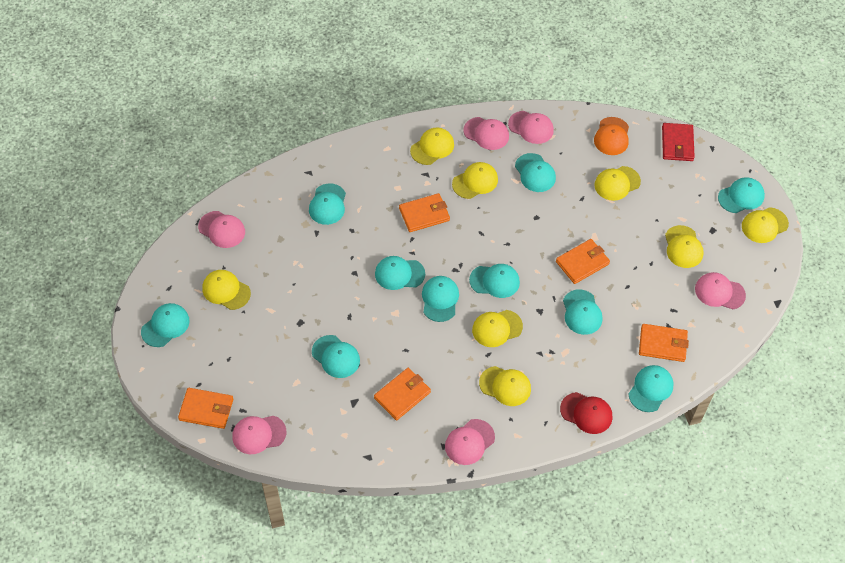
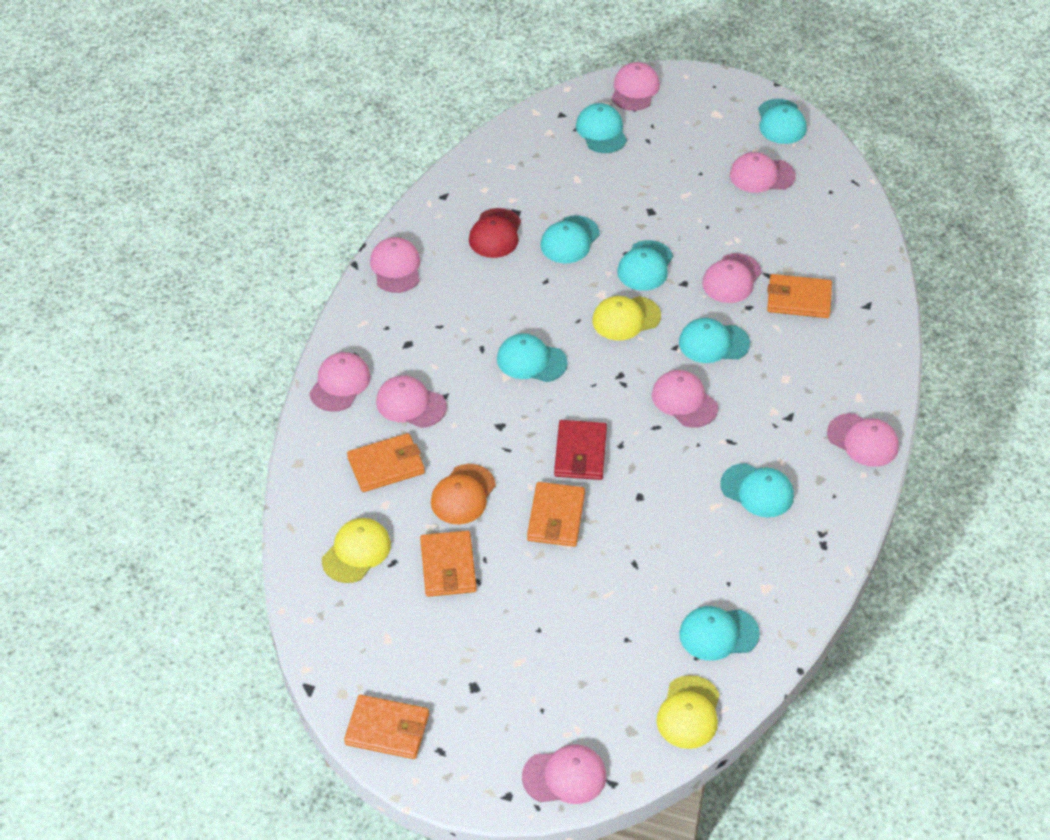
pink cap: [198,211,245,248] [232,416,286,454] [445,419,495,465] [463,117,509,150] [508,111,554,144] [695,272,746,309] = 6 -> [309,352,371,412] [370,237,420,293] [376,375,447,428] [522,744,606,804] [612,62,660,111] [652,370,718,428] [702,253,762,303] [730,152,796,193] [827,413,899,467] = 9
turquoise cap: [141,303,190,347] [309,183,346,225] [312,335,360,378] [375,256,425,290] [422,276,459,322] [469,264,520,298] [515,153,556,192] [563,289,602,335] [629,365,674,412] [718,177,765,213] = 10 -> [497,333,568,382] [540,215,600,263] [576,103,627,153] [617,240,673,291] [679,318,750,363] [679,606,760,661] [720,463,794,518] [758,99,807,144] = 8
yellow cap: [202,270,251,310] [410,128,454,165] [452,162,498,199] [472,310,523,347] [479,366,531,406] [594,166,641,201] [665,225,704,268] [742,207,789,243] = 8 -> [322,518,391,583] [592,296,661,340] [657,675,720,749] = 3

